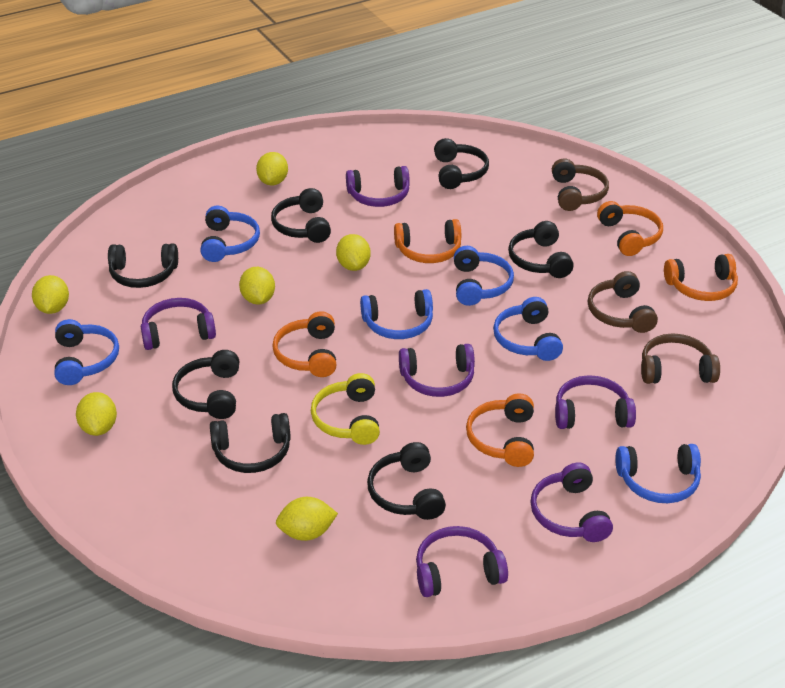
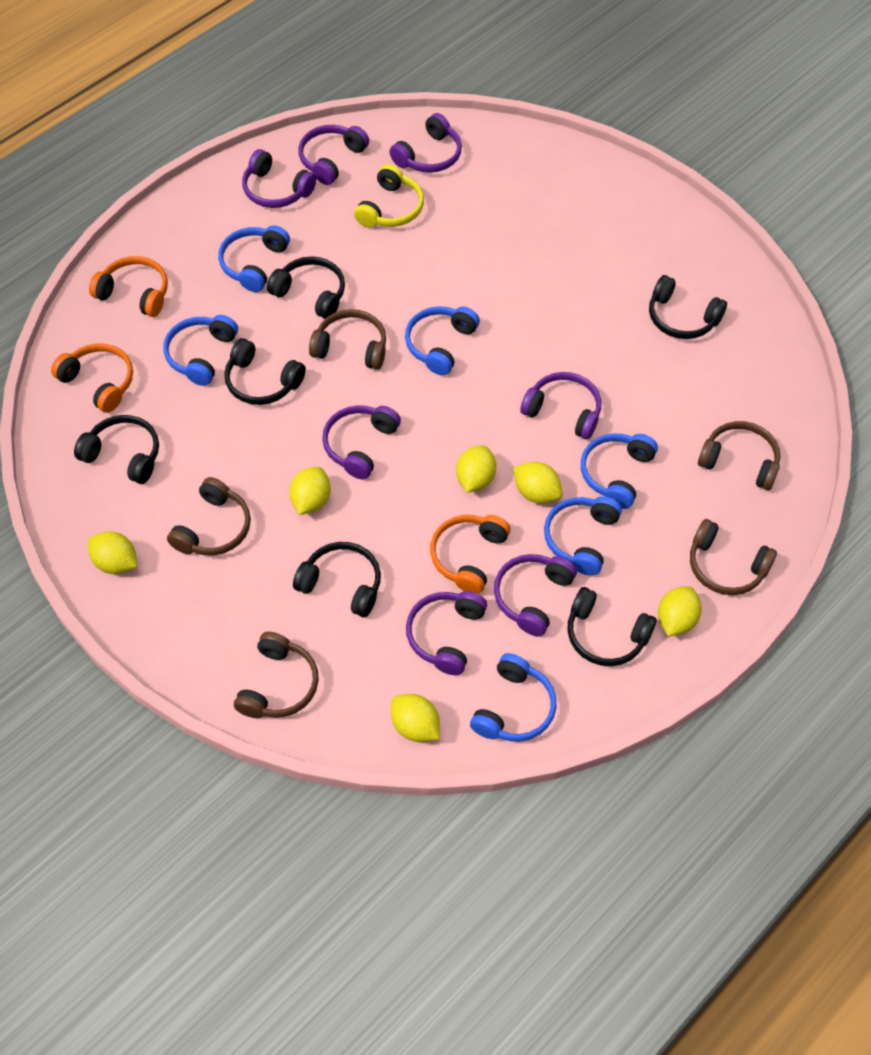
black headphones: [108,243,178,288] [172,350,239,419] [210,413,291,473] [271,188,331,243] [367,442,446,520] [434,138,489,189] [508,221,574,278] = 7 -> [74,415,159,484] [224,338,306,405] [267,256,345,319] [293,542,381,617] [568,587,657,666] [649,275,727,339] = 6
brown headphones: [552,158,609,211] [588,271,658,333] [641,333,720,384] = 3 -> [167,477,251,556] [234,632,319,718] [309,309,386,370] [690,519,777,595] [698,421,780,490] = 5
orange headphones: [272,311,336,377] [394,219,461,263] [466,393,534,467] [597,201,663,256] [664,254,738,301] = 5 -> [51,344,133,413] [89,256,168,317] [430,515,511,594] = 3
purple headphones: [141,298,216,350] [346,166,410,207] [399,344,475,397] [416,526,508,597] [530,462,613,542] [555,375,636,429] = 6 -> [242,149,316,208] [298,125,369,185] [322,405,401,479] [389,113,462,173] [406,591,487,675] [494,554,577,636] [520,372,601,439] = 7

